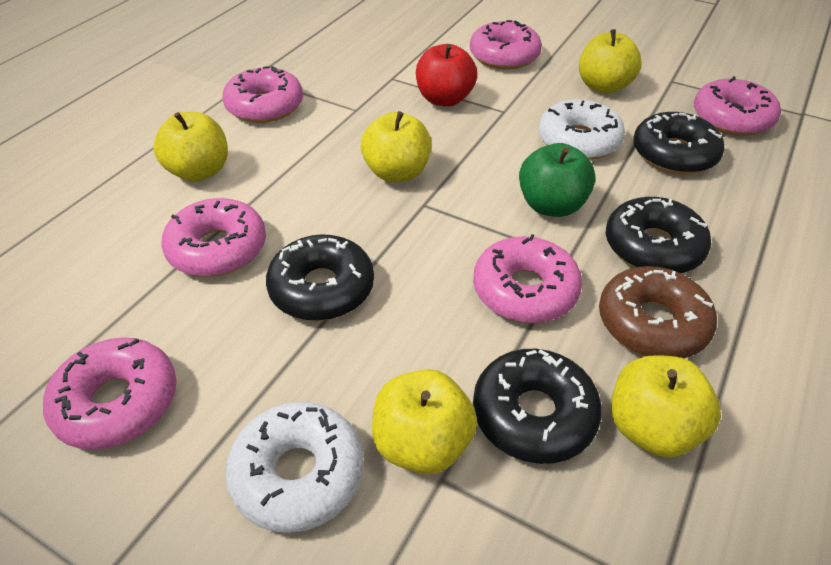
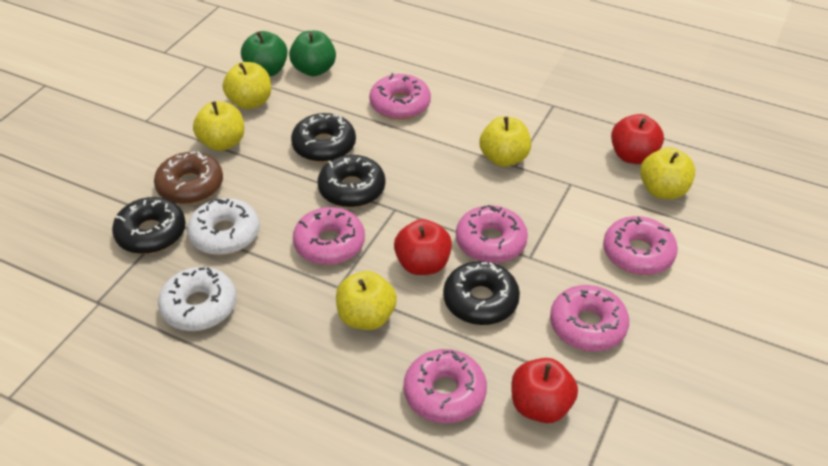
green apple: [519,143,596,217] = 1 -> [241,31,288,76] [289,31,336,76] = 2
red apple: [416,44,477,107] = 1 -> [394,219,452,275] [511,358,578,423] [611,114,664,164] = 3

